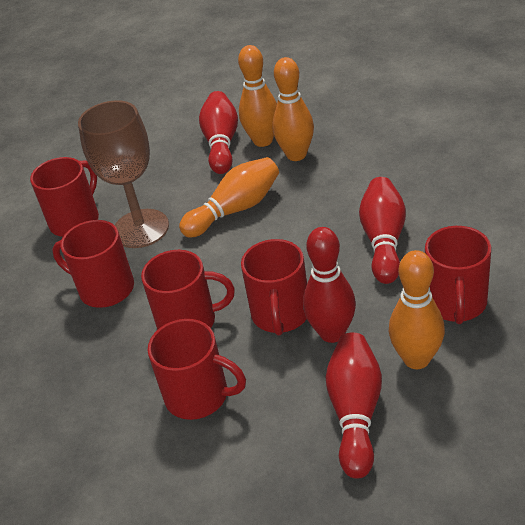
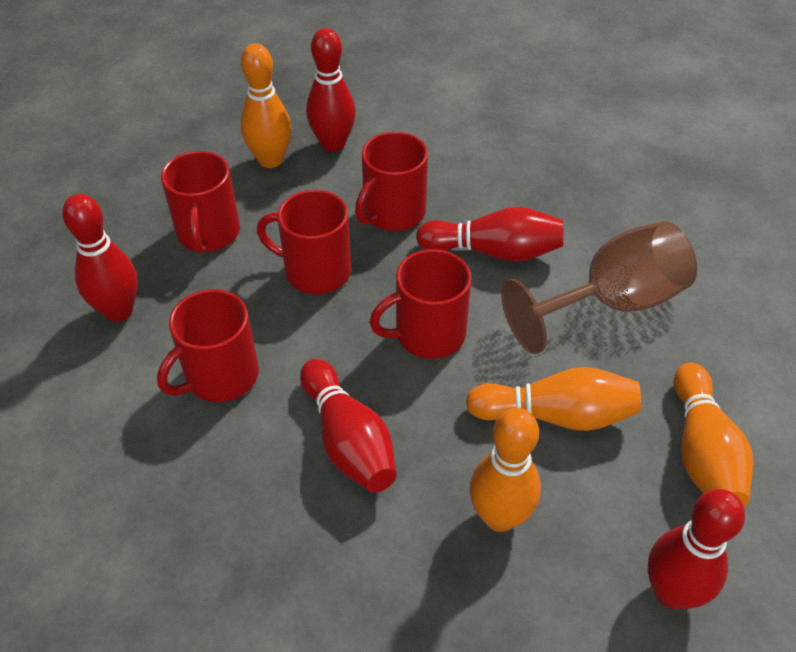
red bowling pin: [199,91,238,174] [303,227,356,343] [325,333,382,479] [359,177,406,284] = 4 -> [62,194,138,322] [300,359,397,493] [306,28,356,152] [416,207,563,262] [648,489,745,609] = 5
red mug: [30,157,99,237] [52,220,134,308] [141,250,235,330] [147,319,246,420] [241,239,307,336] [425,226,491,324] = 6 -> [157,289,259,402] [161,151,240,254] [257,190,351,294] [355,132,428,231] [369,249,471,359] = 5

